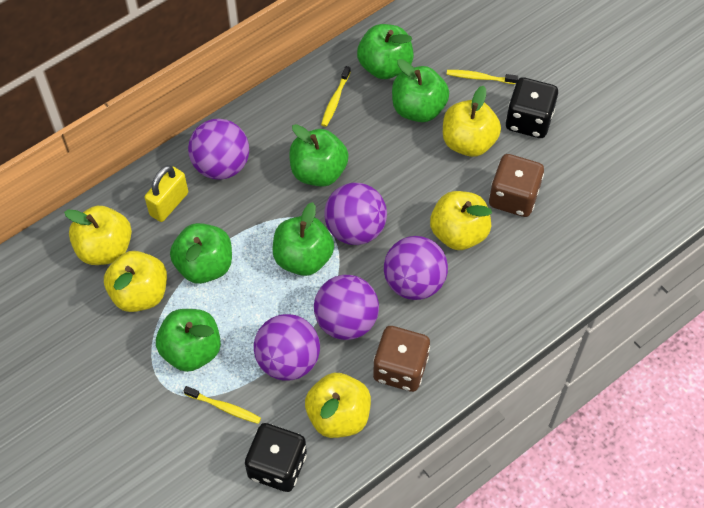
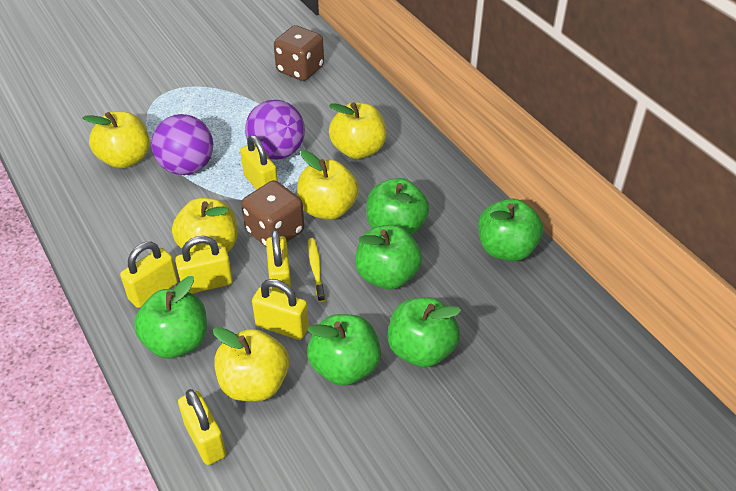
black dice: [245,423,307,492] [506,77,558,138] = 2 -> none = 0
purple ball: [188,119,249,180] [254,314,320,381] [314,275,379,340] [325,183,387,245] [384,236,448,300] = 5 -> [151,114,213,175] [245,100,305,160] = 2
yellow padlock: [144,165,188,222] = 1 -> [120,241,178,308] [175,236,233,294] [178,389,226,465] [240,135,278,190] [252,279,309,340] [266,229,291,294] = 6
yellow toothbrush: [184,386,261,424] [321,66,351,127] [447,70,518,84] = 3 -> [308,238,325,302] = 1

